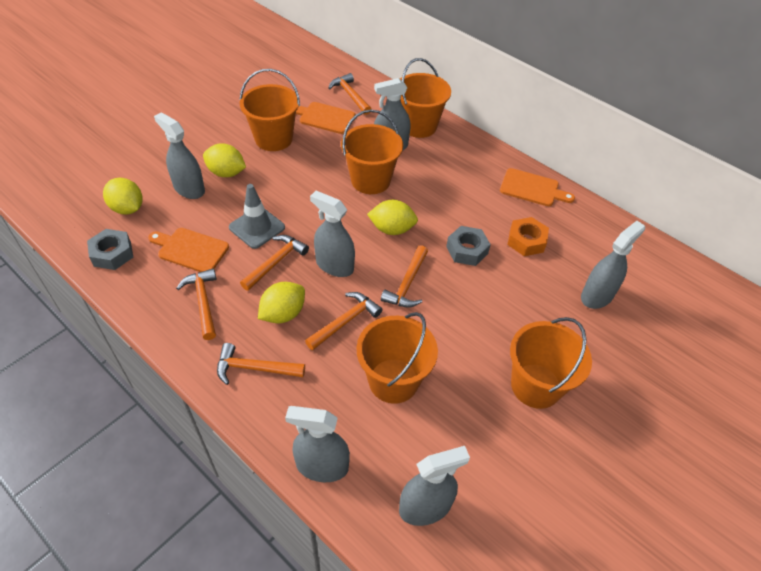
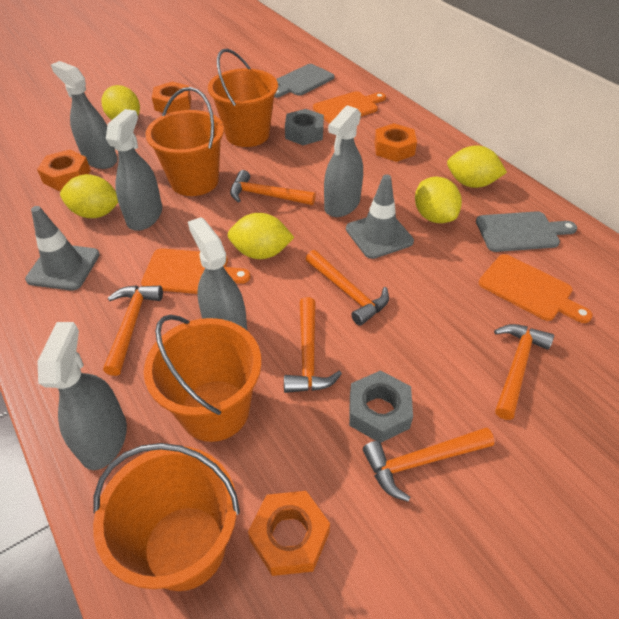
grey cutting board: none = 0 -> [274,64,334,98] [476,211,577,252] = 2
grey spray bottle: [154,112,205,199] [285,406,350,482] [310,191,355,277] [374,78,411,150] [399,446,470,526] [581,221,645,309] = 6 -> [37,322,127,470] [51,61,117,169] [106,109,162,231] [188,217,247,330] [324,105,363,217] = 5
grey traffic cone: [229,184,285,249] = 1 -> [25,206,100,291] [346,174,414,259] = 2
orange bucket: [239,69,300,151] [341,109,403,194] [357,312,438,404] [400,58,451,138] [510,317,592,409] = 5 -> [93,443,240,591] [144,315,262,442] [145,87,224,196] [208,49,278,147] = 4
orange nut: [508,217,549,256] = 1 -> [37,150,91,191] [152,81,191,114] [248,491,330,576] [374,123,417,162] = 4
yellow lemon: [103,178,143,215] [203,143,246,177] [258,282,305,323] [367,200,418,235] = 4 -> [60,174,118,218] [102,85,140,120] [228,213,295,259] [415,176,462,223] [447,145,507,188] = 5

